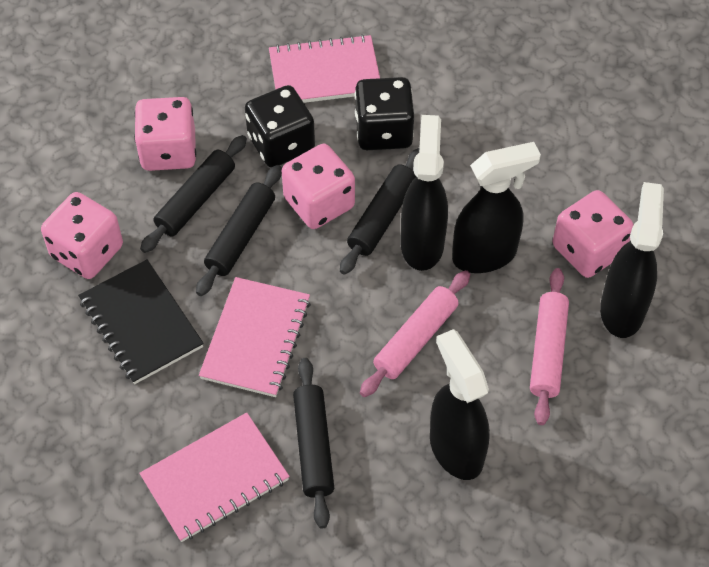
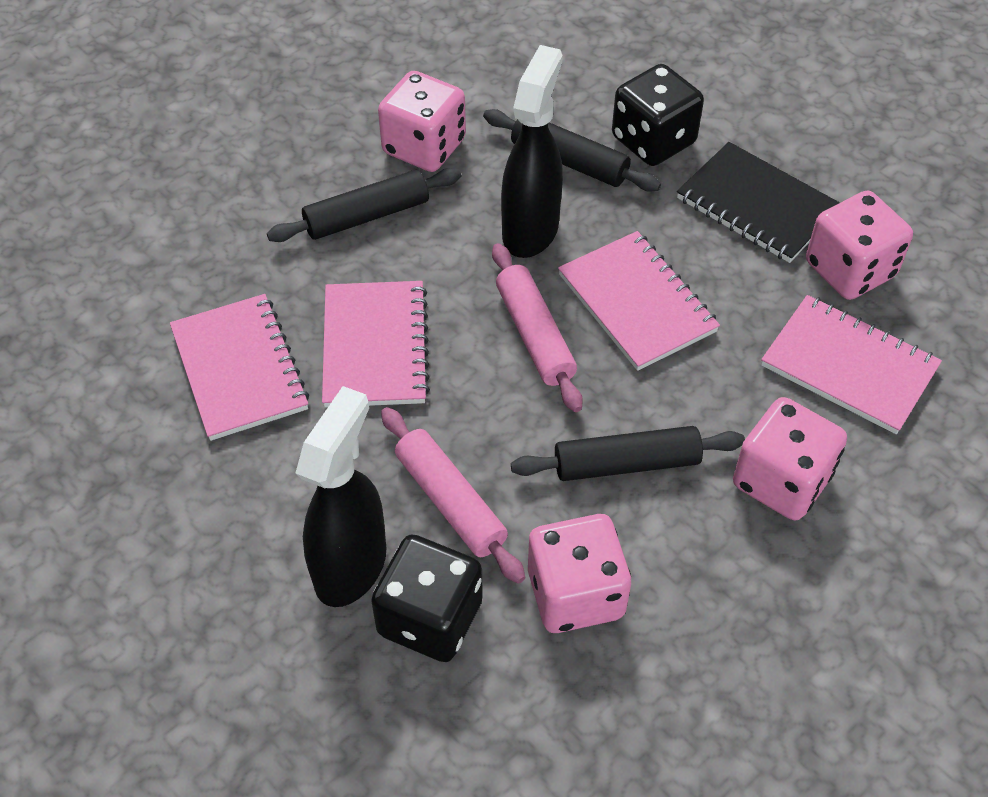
black rolling pin: [140,135,247,253] [196,165,282,296] [293,358,334,529] [340,148,419,275] = 4 -> [267,168,461,242] [483,109,661,192] [511,426,745,481] = 3
black spray bottle: [401,115,448,271] [430,329,490,480] [452,142,541,273] [600,182,664,338] = 4 -> [295,386,387,607] [501,45,563,258] = 2
pink notebook: [139,412,290,542] [199,277,311,397] [269,34,380,103] = 3 -> [170,294,309,441] [322,281,430,407] [558,231,720,371] [761,295,942,434] = 4

